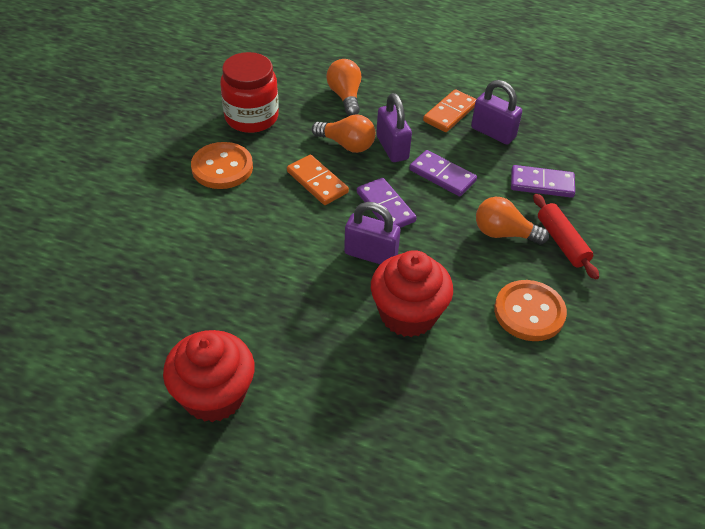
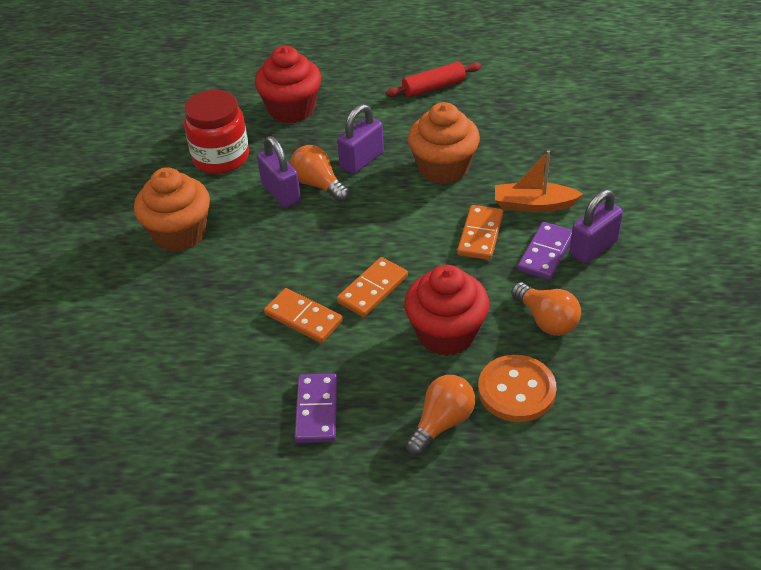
orange boat: none = 0 -> [495,150,583,212] = 1
orange button: [191,142,253,189] [494,280,567,341] = 2 -> [478,355,556,422] = 1
orange cupcake: none = 0 -> [134,167,210,252] [408,102,480,184] = 2
orange domino: [287,155,349,205] [423,89,476,132] = 2 -> [264,288,343,343] [337,257,408,317] [457,205,503,260] = 3
purple domino: [357,178,417,228] [409,150,477,196] [511,165,575,198] = 3 -> [295,374,337,443] [518,222,572,280] = 2

